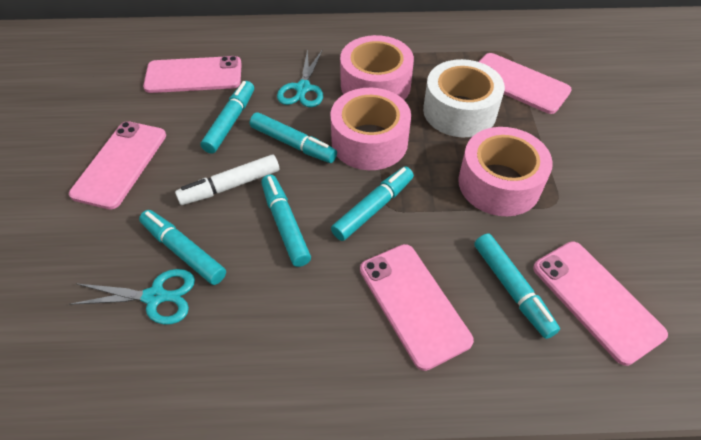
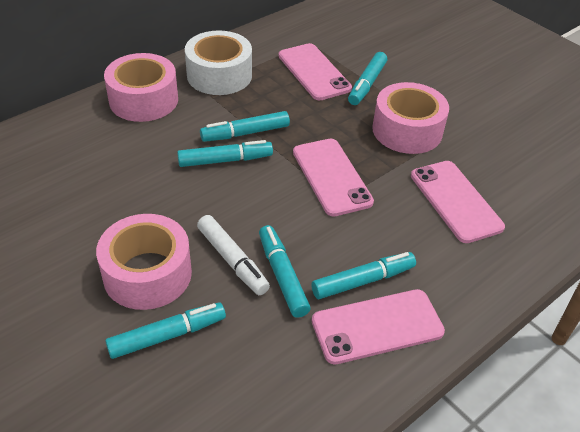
pink phone: [69,121,166,209] [143,56,242,93] [360,244,474,371] [479,53,572,114] [533,241,668,366] = 5 -> [279,43,352,100] [293,139,374,217] [312,289,445,364] [411,161,505,243] = 4
turquoise scissors: [70,269,195,325] [277,49,323,107] = 2 -> none = 0

